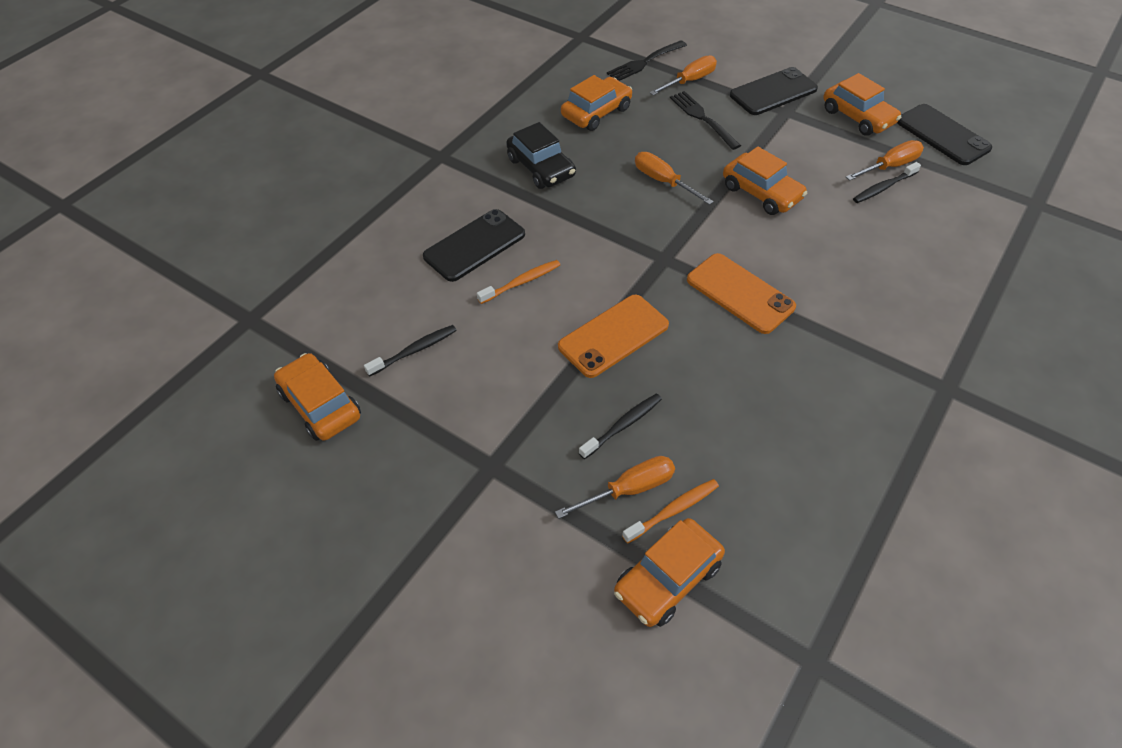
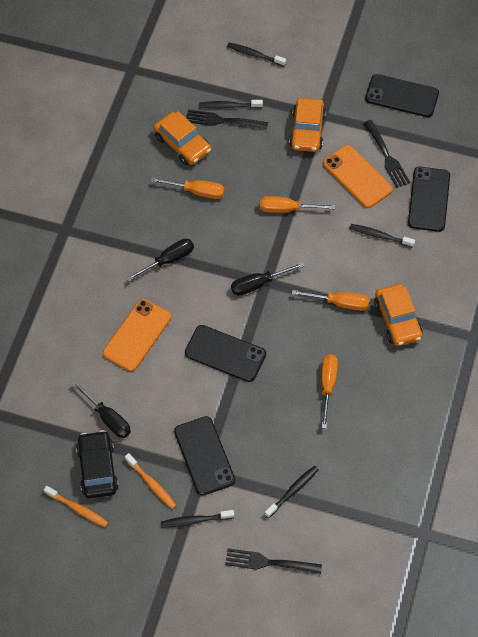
black fork: [607,40,687,81] [670,91,741,150] = 2 -> [186,110,268,130] [225,548,322,575] [364,120,410,188] = 3
black phone: [423,209,525,282] [730,67,818,115] [897,104,992,165] = 3 -> [174,416,235,496] [185,325,266,382] [365,74,439,117] [408,167,450,232] = 4
black screwdriver: none = 0 -> [71,380,131,438] [126,239,194,282] [231,262,304,296] = 3
black toothbrush: [364,325,457,377] [579,393,662,459] [853,162,921,203] = 3 -> [161,510,234,528] [199,100,263,108] [227,43,286,66] [265,466,319,518] [350,224,415,247] = 5
orange car: [274,353,361,441] [561,75,632,131] [614,518,725,627] [723,146,807,215] [823,73,901,136] = 5 -> [154,111,211,165] [289,98,326,152] [374,284,423,346] = 3

